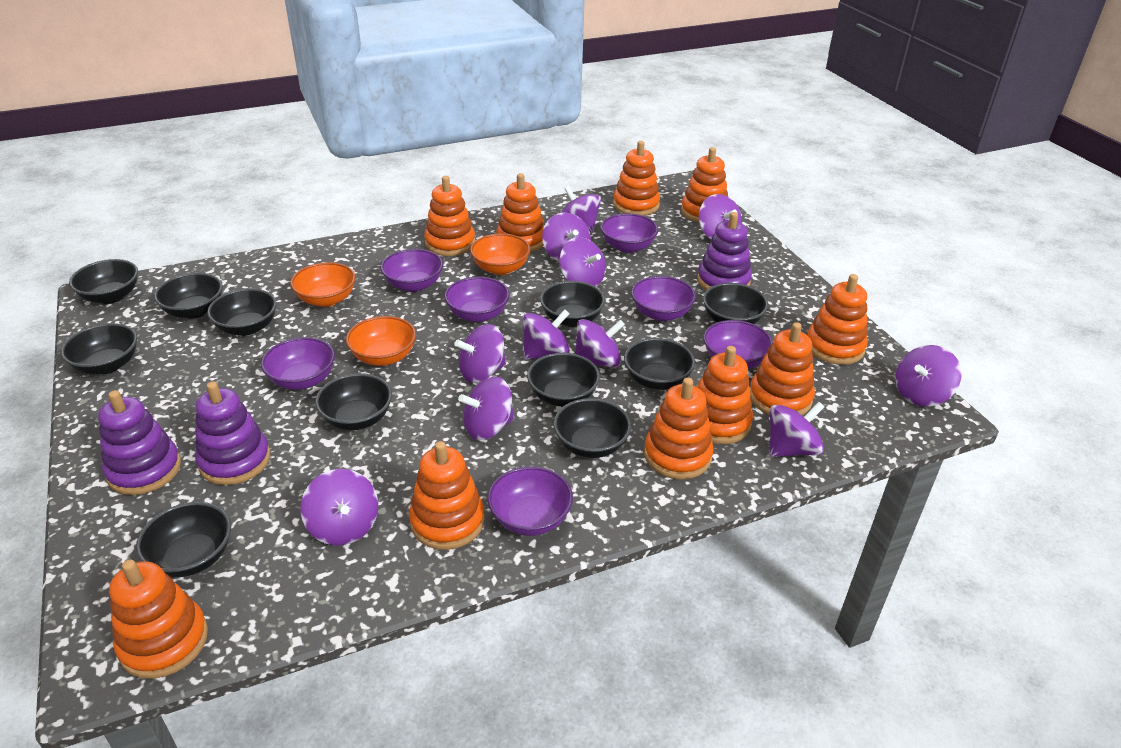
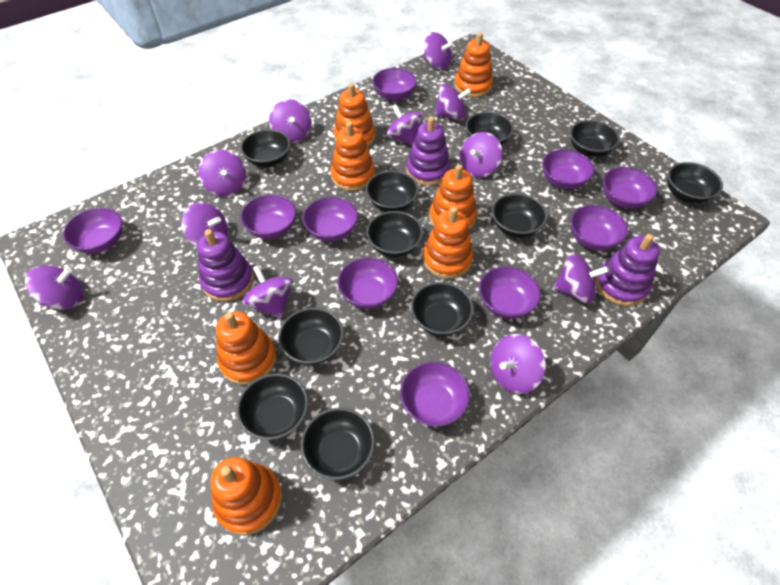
orange bowl: [290,262,356,307] [346,316,416,366] [470,233,530,275] = 3 -> none = 0
orange stacking toy: [109,559,208,679] [409,441,485,550] [424,176,475,256] [496,173,544,252] [613,141,660,216] [644,378,714,479] [681,147,728,222] [697,346,753,444] [750,322,815,415] [807,274,868,365] = 10 -> [210,457,282,535] [216,311,277,385] [330,122,375,191] [334,83,375,147] [423,207,473,279] [429,164,477,230] [454,32,493,97] = 7
purple bowl: [261,337,335,390] [381,249,443,292] [445,277,510,322] [488,466,573,536] [601,213,658,253] [631,276,696,321] [704,320,773,369] = 7 -> [63,208,122,254] [241,194,296,239] [302,197,358,241] [337,257,398,309] [372,68,417,101] [400,362,470,427] [479,266,541,319] [542,149,595,189] [570,205,628,251] [603,167,657,209] = 10

